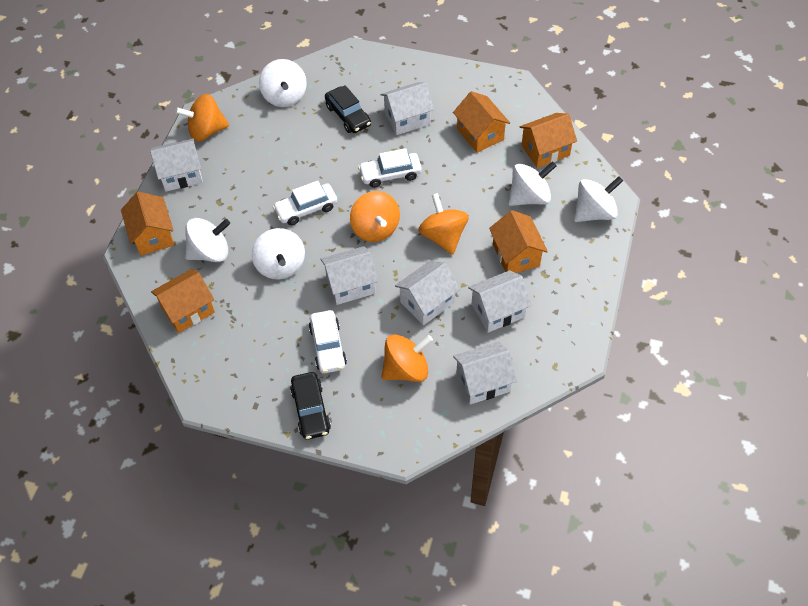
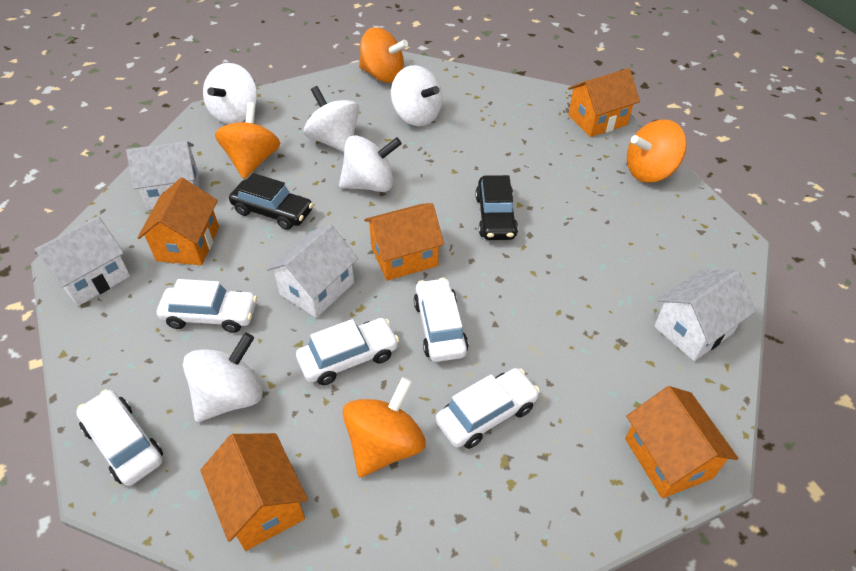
white car: [272,181,337,225] [309,310,347,373] [358,148,422,188] = 3 -> [76,389,163,486] [157,279,257,333] [296,318,399,385] [414,278,468,362] [436,368,540,449] = 5
white house: [150,138,203,191] [320,246,378,305] [380,82,434,135] [395,260,460,325] [453,342,517,404] [468,270,532,333] = 6 -> [34,216,130,306] [126,141,199,210] [266,224,358,318] [654,270,756,361] = 4

